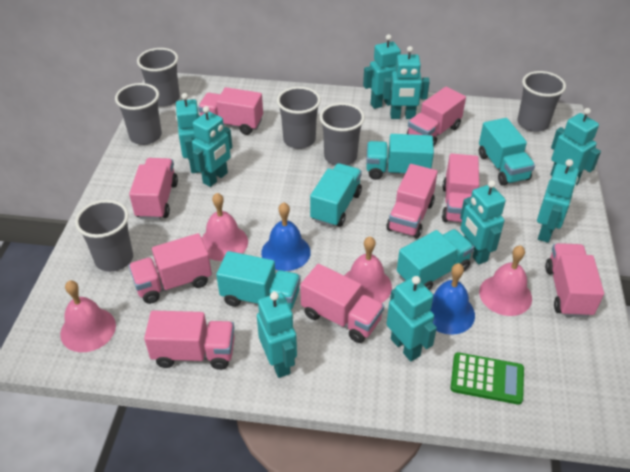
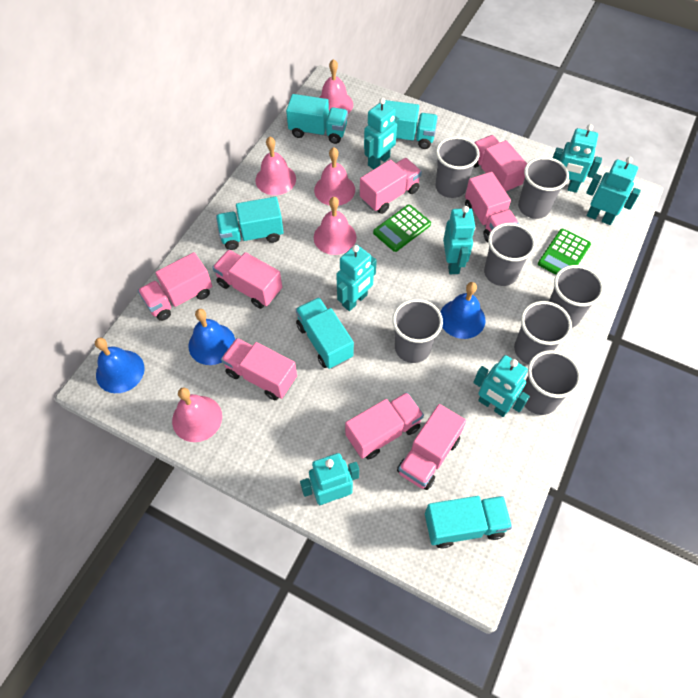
blue bell: [261,202,311,271] [431,263,475,335] = 2 -> [95,337,145,393] [188,309,235,365] [440,282,485,339] = 3
green calculator: [450,352,524,405] = 1 -> [373,205,431,252] [538,229,591,274] = 2
grey cup: [75,200,133,272] [115,83,162,145] [137,48,180,107] [277,87,321,149] [319,103,365,165] [517,71,566,132] = 6 -> [392,299,443,363] [435,136,480,198] [484,223,536,286] [514,301,572,364] [518,157,569,219] [521,350,581,415] [549,265,604,328] = 7
pink bell: [60,280,116,352] [201,193,248,261] [344,236,392,303] [479,245,532,316] = 4 -> [172,387,222,442] [255,137,296,195] [314,147,355,206] [314,197,356,255] [319,59,353,114] = 5
pink truck: [129,158,178,220] [129,233,212,304] [144,311,235,370] [198,87,263,135] [300,264,384,343] [386,164,438,238] [407,87,466,147] [442,153,479,223] [545,243,604,318] = 9 -> [138,252,212,321] [212,250,282,309] [221,338,297,400] [345,392,424,460] [360,158,422,214] [397,404,466,490] [465,172,519,242] [474,135,527,193] = 8
turquoise robot: [175,93,200,173] [192,106,232,187] [257,292,297,378] [363,34,401,109] [383,46,430,119] [386,276,437,361] [460,180,506,264] [537,159,579,243] [550,108,601,186] = 9 -> [300,453,359,505] [336,245,377,311] [364,98,399,170] [443,206,475,274] [473,355,530,417] [553,124,602,193] [586,157,641,225] = 7

